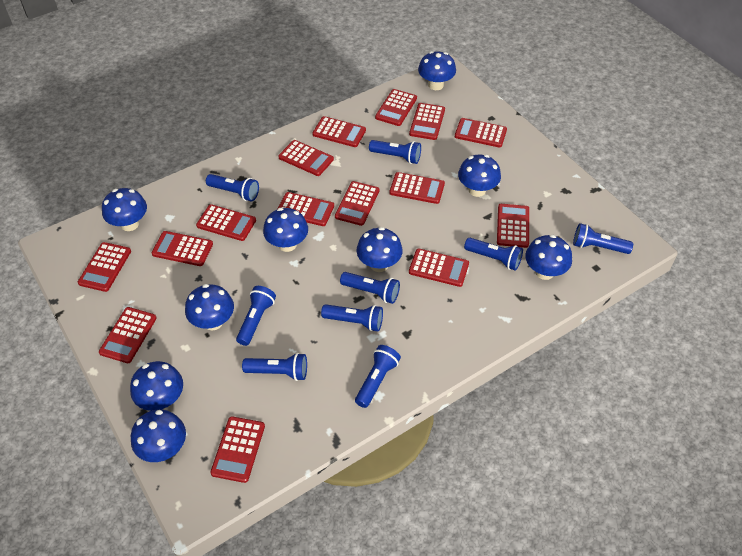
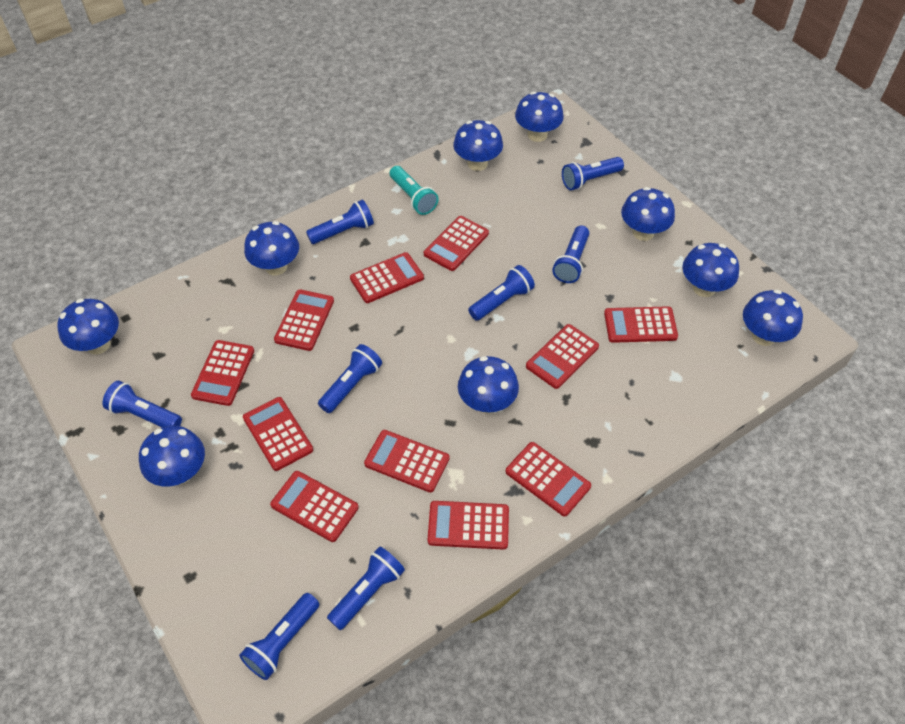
blue flashlight: [206,174,259,201] [236,286,276,346] [242,353,307,381] [321,304,383,332] [340,272,400,304] [355,345,401,408] [369,140,421,164] [464,238,523,271] [573,223,633,254] = 9 -> [102,381,182,427] [239,593,319,680] [306,199,374,244] [318,344,382,413] [327,546,405,630] [468,265,535,321] [552,225,589,283] [562,157,624,190] = 8
red calculator: [78,242,131,292] [99,307,157,363] [151,231,213,266] [196,204,256,241] [210,416,265,483] [278,140,334,176] [278,192,334,226] [312,116,366,147] [335,181,379,226] [375,89,417,126] [389,172,445,204] [409,103,445,140] [409,248,469,287] [455,118,507,148] [497,204,529,248] = 15 -> [191,340,254,406] [243,397,313,471] [270,471,359,542] [274,289,334,351] [350,252,424,303] [364,430,450,493] [424,216,489,271] [428,501,509,550] [506,442,591,516] [526,324,599,389] [604,306,678,343] = 11
turquoise flashlight: none = 0 -> [390,166,438,215] = 1

